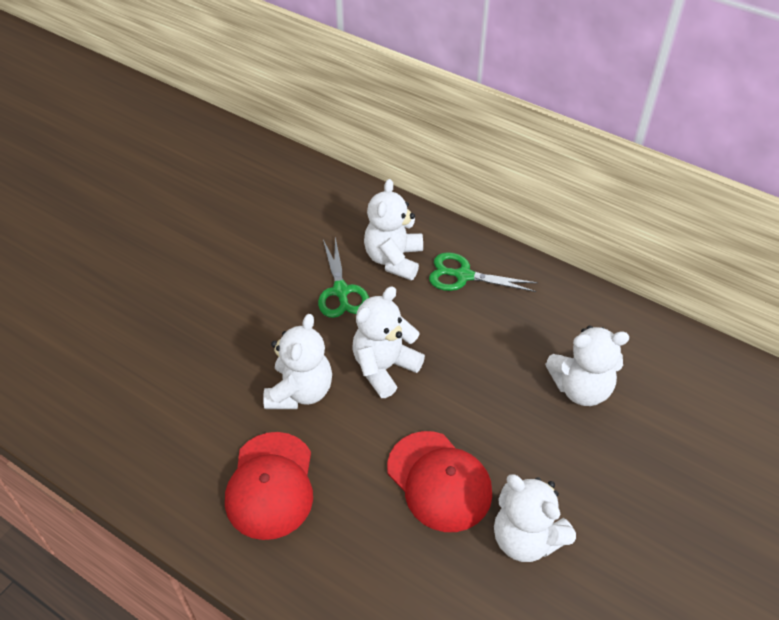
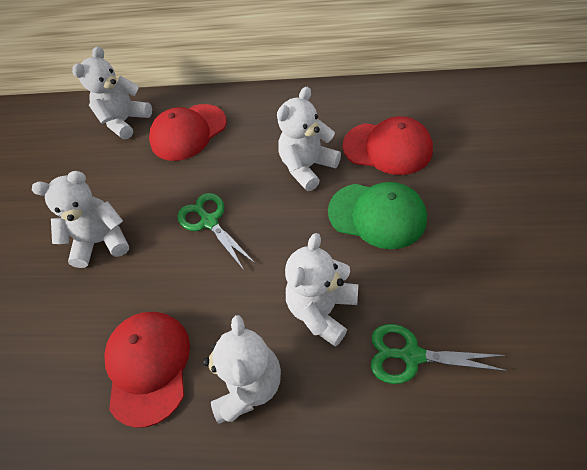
green cap: none = 0 -> [328,182,427,249] = 1
red cap: [225,432,313,540] [387,431,492,532] = 2 -> [105,312,190,428] [149,104,226,161] [343,116,433,175] = 3

